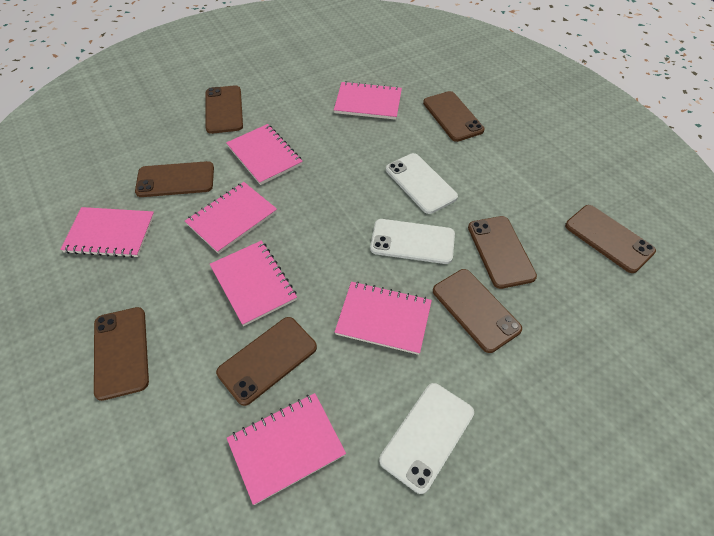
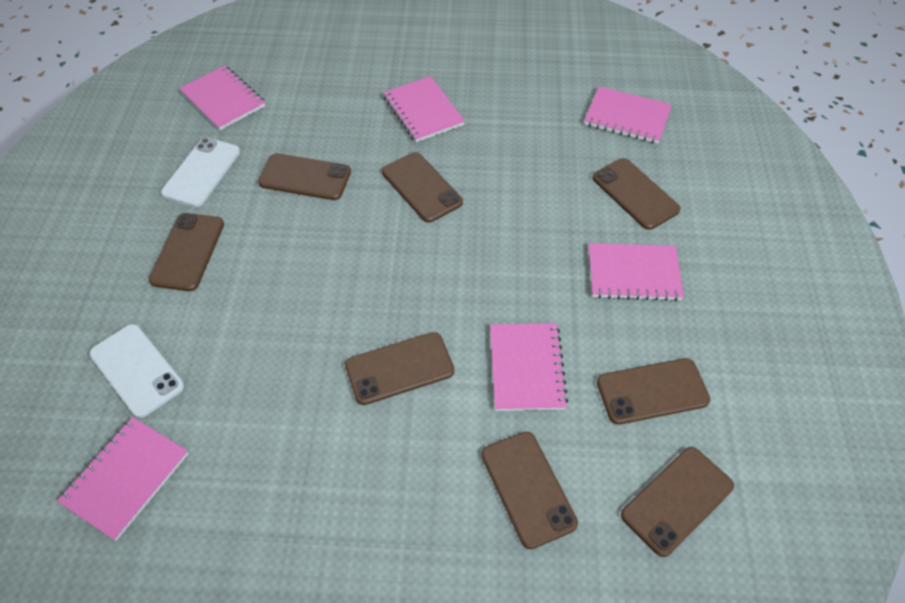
pink notebook: [60,207,155,258] [185,182,277,254] [210,240,297,326] [226,124,303,185] [227,393,346,505] [334,81,402,120] [335,281,432,355] = 7 -> [57,417,188,541] [179,65,265,130] [383,76,465,142] [490,323,568,411] [584,86,672,144] [589,243,684,301] = 6
white phone: [370,219,455,264] [379,383,474,494] [386,153,458,214] = 3 -> [89,324,184,418] [161,138,240,207] = 2

